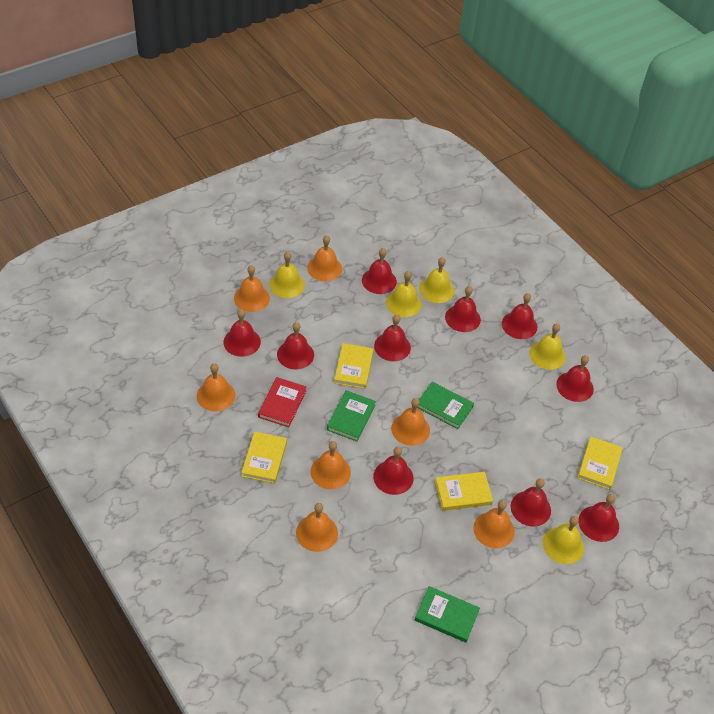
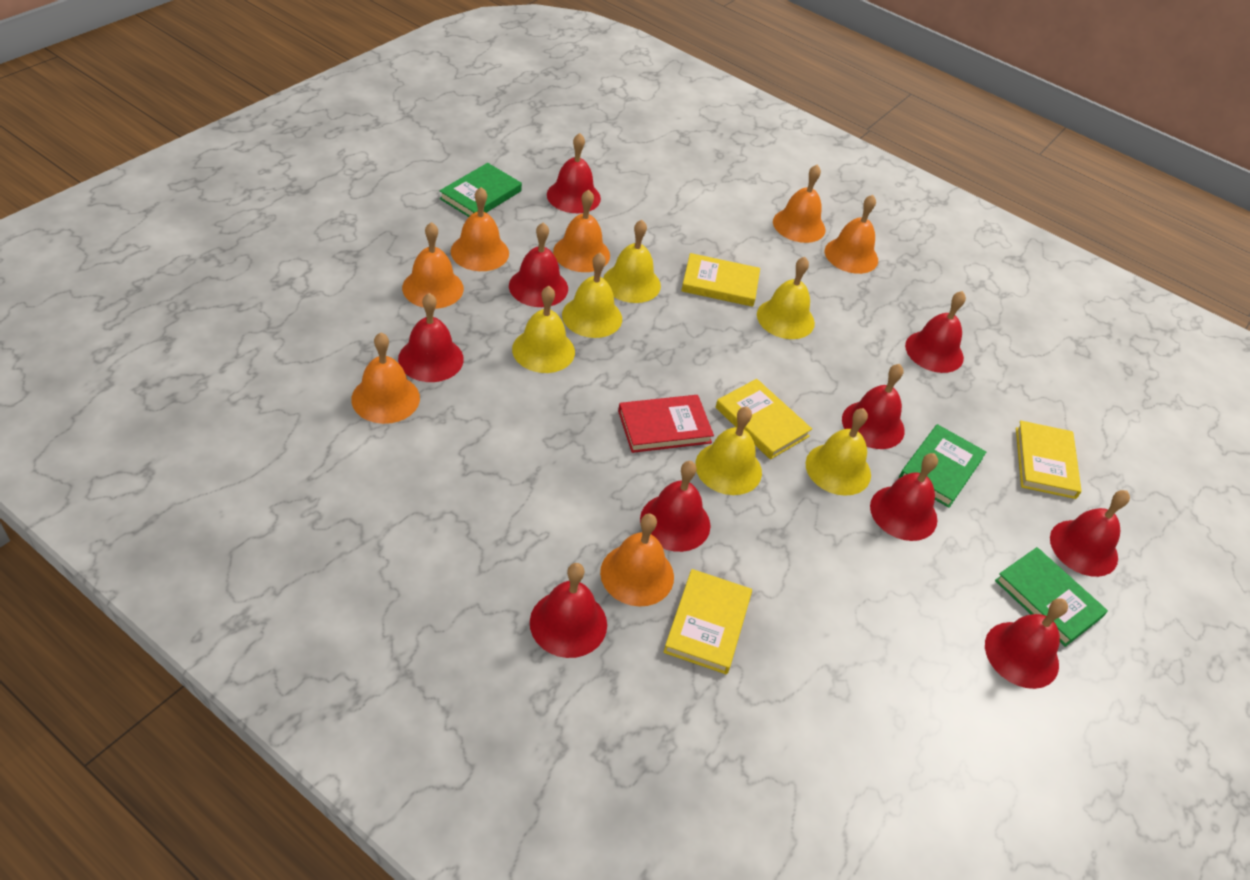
yellow bell: [269,251,305,298] [386,271,421,317] [419,257,454,303] [529,323,566,370] [543,516,584,564] = 5 -> [512,286,575,373] [562,253,622,338] [603,220,661,303] [695,407,762,495] [757,257,815,339] [806,408,871,496] = 6

